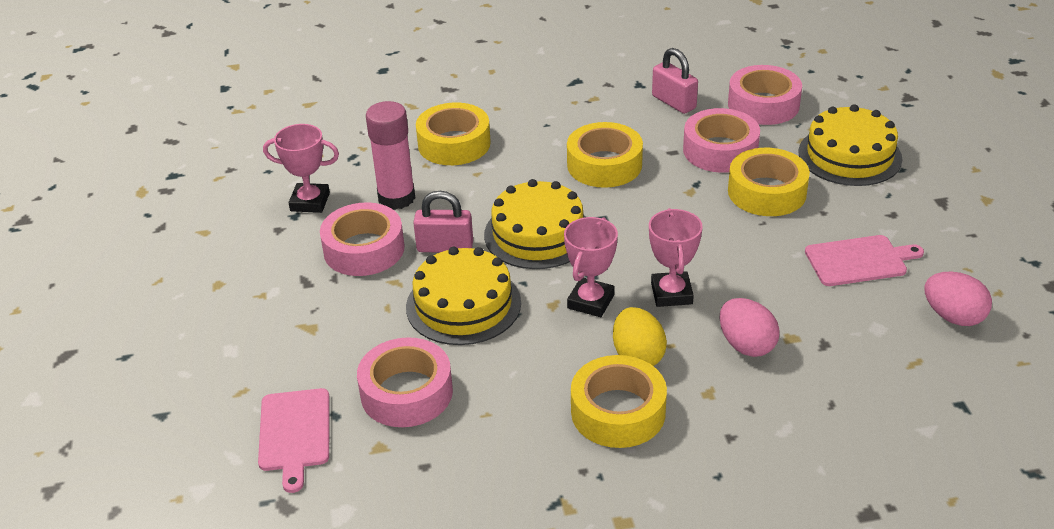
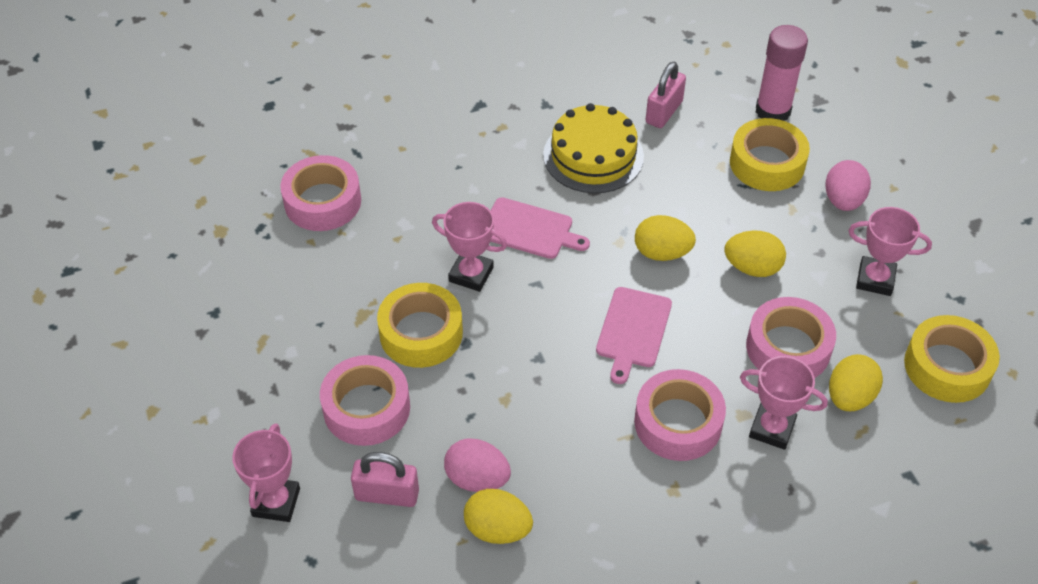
pink trophy: [263,124,339,213] [564,217,618,317] [649,208,703,307] = 3 -> [232,423,300,522] [432,202,507,292] [740,356,828,450] [848,207,932,296] = 4
yellow cake: [406,246,521,345] [484,179,585,269] [798,104,902,186] = 3 -> [543,103,644,193] = 1
yellow egg: [613,307,667,366] = 1 -> [464,489,533,544] [635,215,696,261] [724,231,786,277] [829,354,883,411] = 4
yellow tape: [416,103,491,165] [567,122,643,188] [571,355,667,448] [728,148,810,216] = 4 -> [377,283,463,368] [730,118,810,191] [904,315,1000,403] = 3

